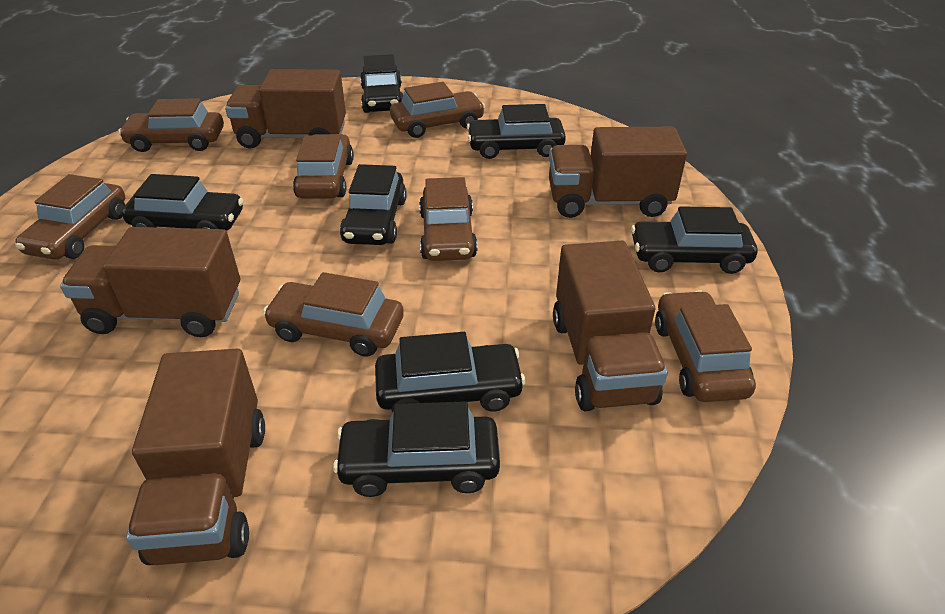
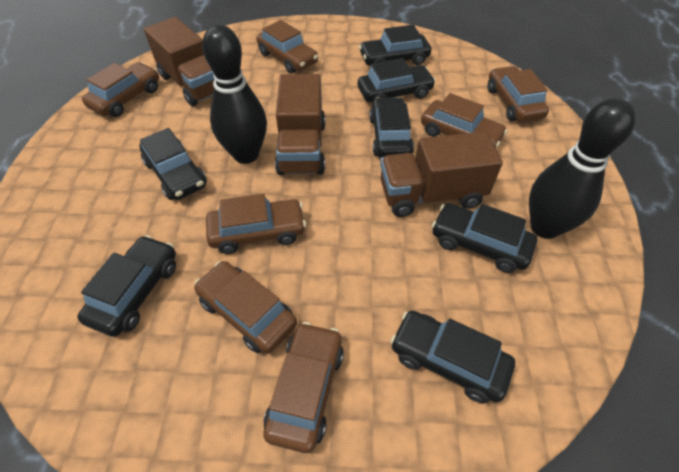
black bowling pin: none = 0 -> [202,24,267,164] [529,98,636,239] = 2
brown truck: [60,227,240,337] [126,349,265,565] [225,69,346,149] [549,127,687,218] [553,241,668,411] = 5 -> [144,17,214,106] [275,74,325,175] [380,131,503,217] = 3

